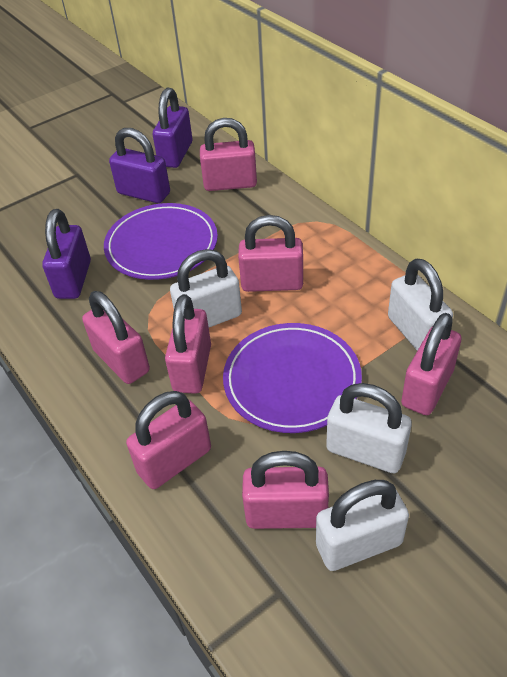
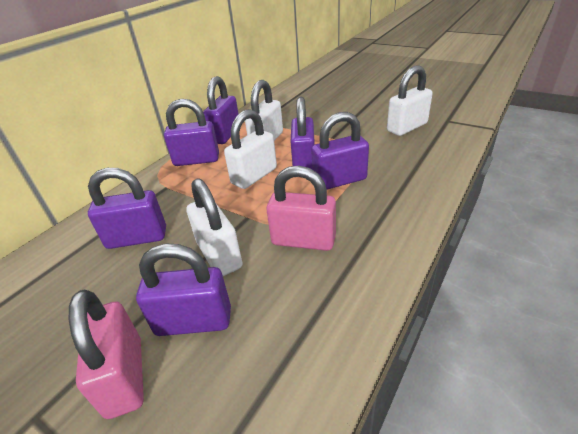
pink padlock: [82,291,150,384] [126,391,211,489] [165,294,211,394] [200,118,257,191] [238,215,303,292] [242,451,329,529] [401,313,461,415] = 7 -> [69,289,144,419] [266,165,336,251] = 2
purple padlock: [42,209,91,299] [109,128,170,203] [153,88,192,168] = 3 -> [88,168,166,249] [136,243,231,336] [164,99,219,166] [203,76,239,144] [291,97,315,169] [311,112,369,189] = 6
purple plate: [104,203,218,280] [223,323,362,433] = 2 -> none = 0

